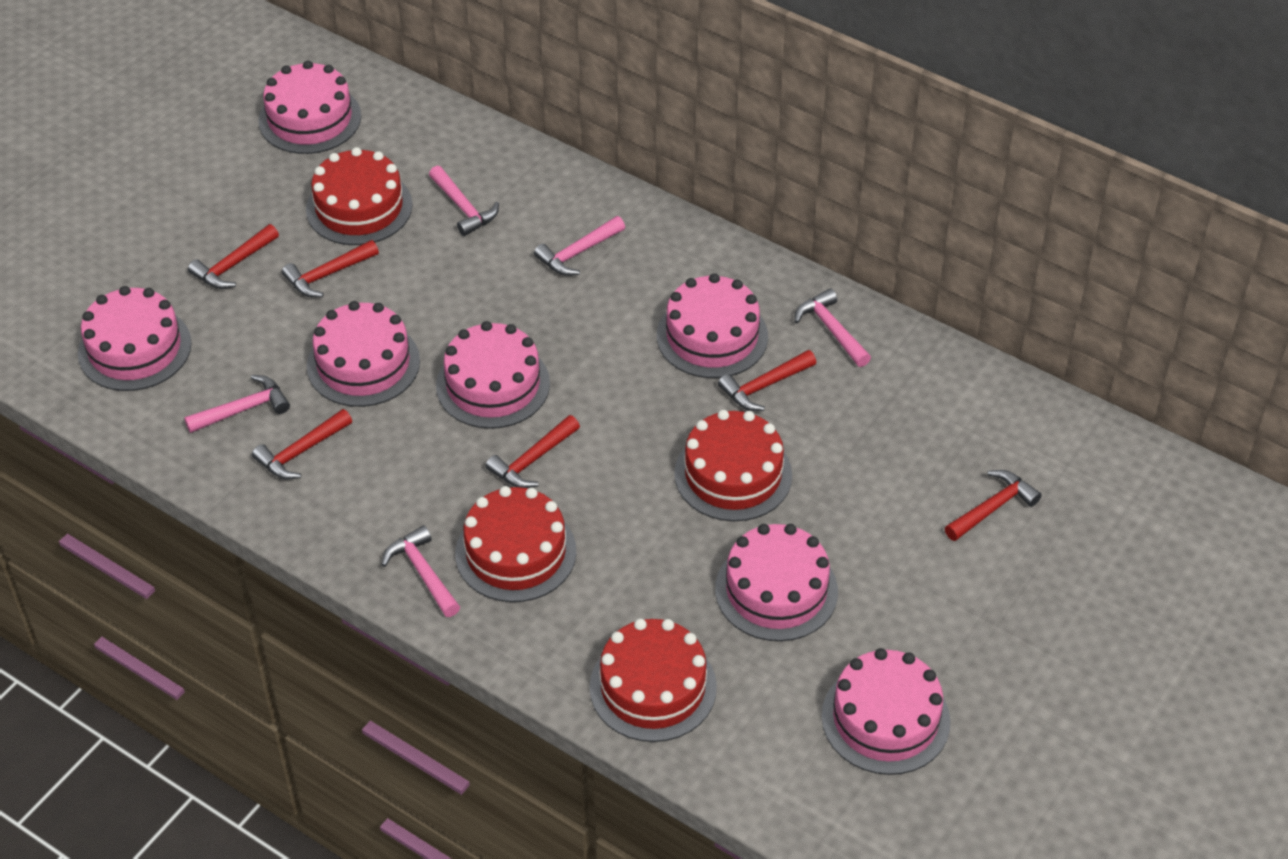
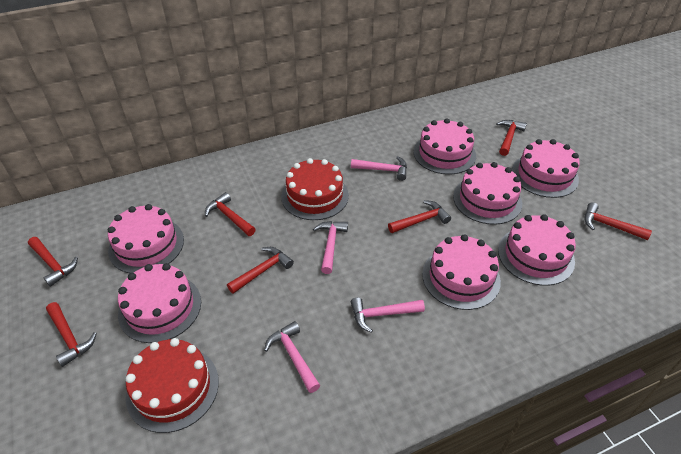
pink hammer: [184,375,290,433] [381,525,460,617] [429,166,499,236] [534,216,625,276] [794,288,871,367] = 5 -> [264,321,321,393] [313,221,348,274] [351,156,407,181] [351,297,425,333] = 4
red cake: [306,147,412,245] [455,486,577,602] [590,618,717,742] [674,410,792,521] = 4 -> [126,338,219,433] [281,158,349,220] = 2
red hammer: [188,224,279,289] [252,409,352,480] [282,240,379,297] [485,415,580,488] [718,350,816,411] [945,470,1042,541] = 6 -> [28,237,78,287] [46,302,97,367] [205,192,256,236] [227,247,294,294] [388,200,451,233] [496,120,527,156] [584,202,652,240] = 7

